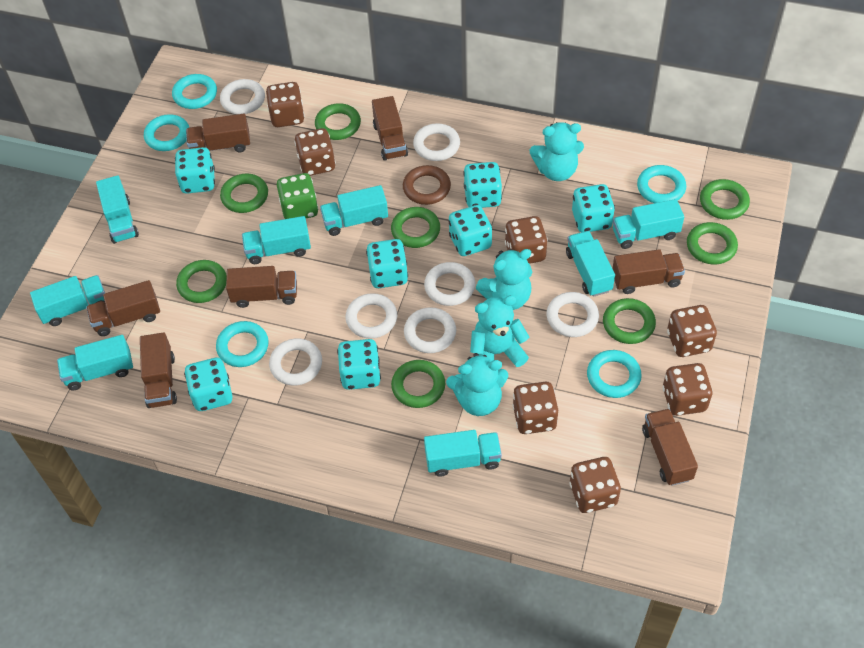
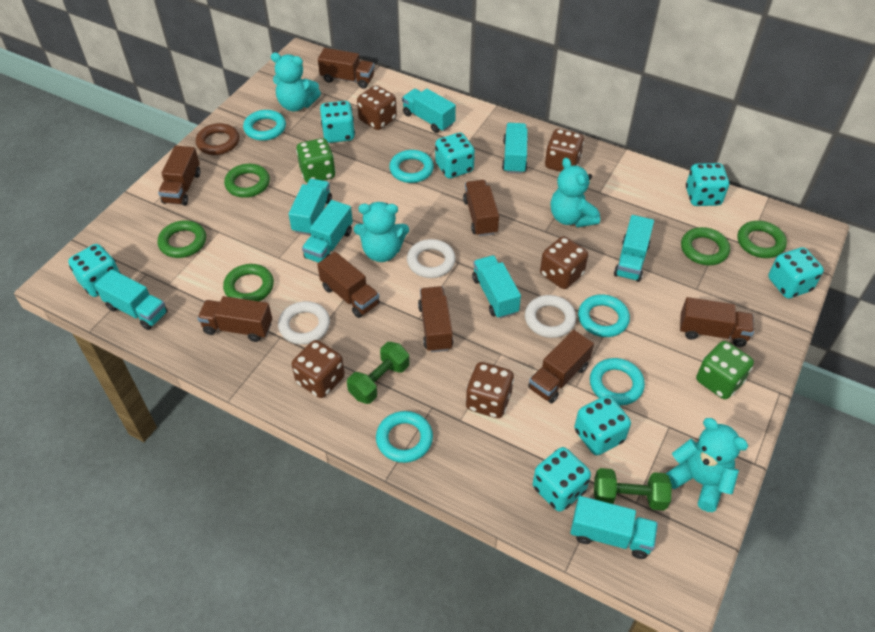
brown dice: [266,82,305,127] [294,128,336,176] [505,216,548,264] [512,382,558,434] [569,457,621,513] [662,363,713,416] [667,305,717,357] = 7 -> [292,340,345,398] [357,85,397,130] [466,362,514,418] [540,236,588,289] [545,129,584,172] = 5
brown truck: [86,280,160,336] [140,332,177,408] [186,114,250,152] [226,266,297,308] [372,96,408,161] [612,249,685,294] [642,409,698,486] = 7 -> [158,146,200,206] [197,296,272,342] [317,252,380,318] [318,48,374,89] [418,286,453,352] [463,180,499,236] [528,330,594,404] [680,297,754,347] = 8
green dice: [277,173,319,219] = 1 -> [296,138,336,183] [696,341,754,399] = 2
green dumbbell: none = 0 -> [347,342,409,404] [594,468,672,510] = 2
green ring: [176,260,227,303] [220,174,268,213] [315,103,361,140] [391,207,440,248] [391,360,445,408] [603,298,656,344] [687,222,738,265] [700,179,750,220] = 8 -> [158,220,206,258] [223,264,274,301] [224,164,270,198] [681,227,730,265] [737,221,787,258] = 5
white ring: [220,79,265,114] [269,338,322,385] [345,293,397,339] [404,307,456,353] [413,123,460,161] [424,262,475,306] [547,292,599,337] = 7 -> [278,301,330,345] [407,239,456,278] [525,295,576,338] = 3

